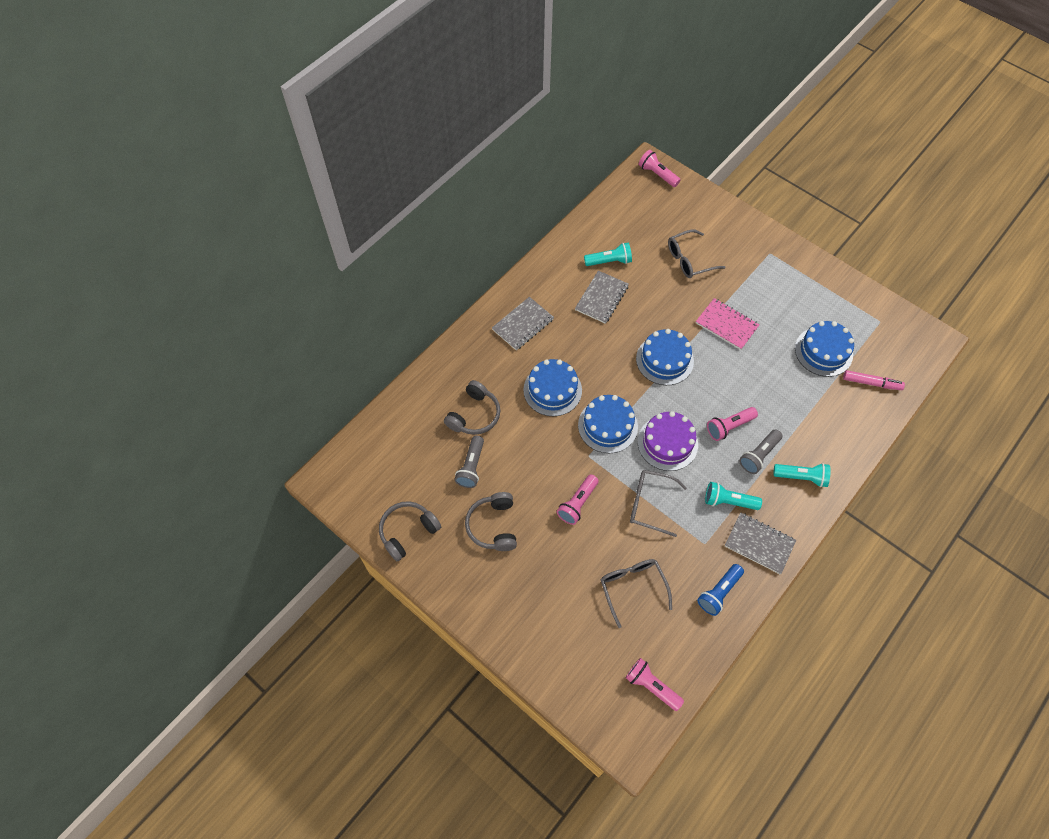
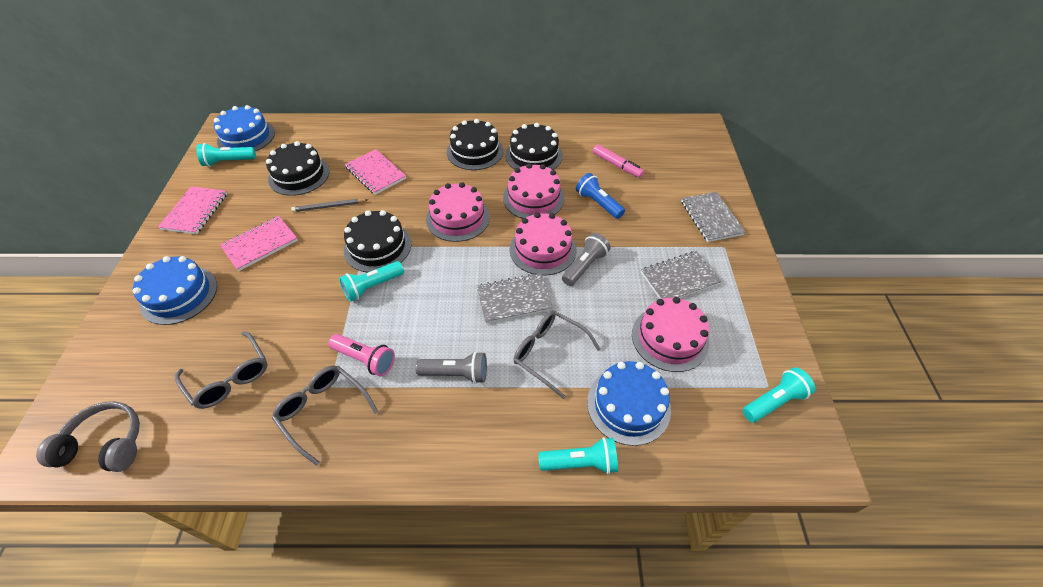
black cake: none = 0 -> [266,141,329,196] [344,210,411,273] [447,119,504,170] [505,123,563,170] = 4
blue cake: [523,359,582,416] [578,395,638,453] [636,329,694,385] [795,321,854,377] = 4 -> [133,256,217,325] [214,105,275,151] [587,361,671,446] = 3
grey headphones: [379,501,441,561] [444,380,500,435] [465,492,517,551] = 3 -> [36,401,140,472] = 1
grey pencil: none = 0 -> [291,199,368,212] = 1
pink cake: none = 0 -> [426,182,490,242] [503,163,565,219] [510,212,576,276] [632,297,709,372] = 4
pink flashlight: [557,474,599,525] [626,658,684,711] [639,150,681,187] [707,407,758,441] = 4 -> [328,334,395,376] = 1
pink notebook: [696,298,760,350] = 1 -> [158,186,227,234] [220,216,298,271] [345,149,406,195] = 3
purple cake: [638,411,698,471] = 1 -> none = 0
turquoise flashlight: [584,242,632,266] [705,482,762,510] [773,463,831,487] = 3 -> [196,143,256,167] [339,261,404,302] [538,437,618,474] [743,367,816,423] = 4

